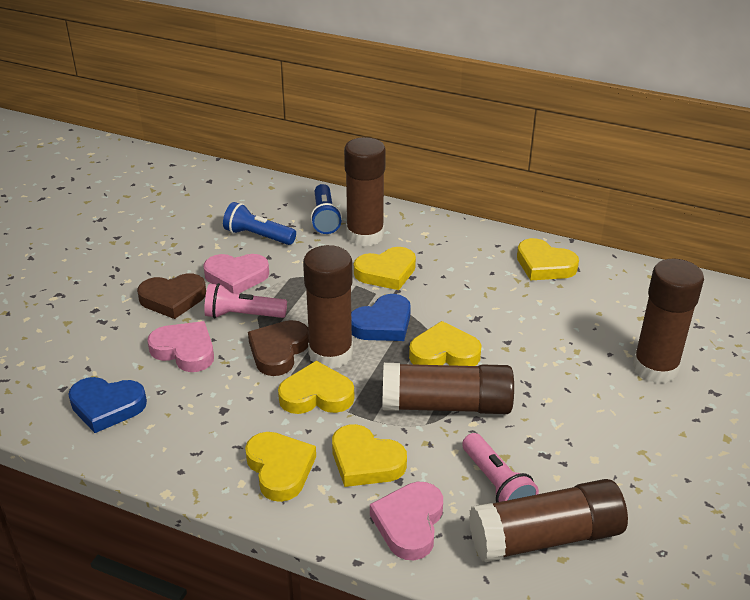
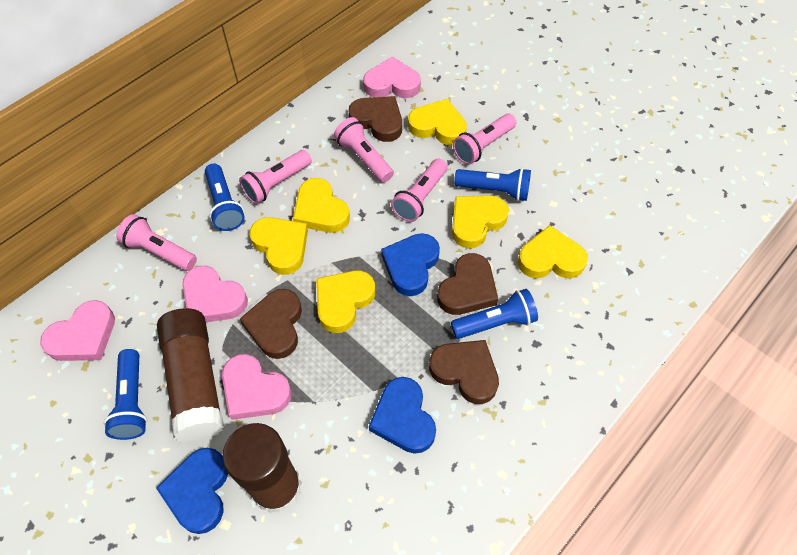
blue flashlight: [223,202,296,245] [311,184,342,234] = 2 -> [104,349,147,440] [205,164,245,231] [451,289,538,339] [454,168,531,201] = 4
blue heart: [68,377,147,433] [351,294,411,341] = 2 -> [156,448,228,534] [369,377,436,454] [381,233,440,296] = 3
brown glue stick: [303,245,353,369] [344,137,386,247] [383,363,514,414] [469,479,628,562] [632,259,704,384] = 5 -> [157,308,224,443] [223,423,302,513] = 2
brown heart: [137,273,206,319] [248,320,309,376] = 2 -> [240,289,302,359] [349,96,402,142] [429,340,499,404] [437,253,498,315] = 4
pink flashlight: [204,283,287,318] [462,433,539,503] = 2 -> [116,214,197,271] [239,150,312,204] [334,117,394,183] [391,159,447,222] [453,114,516,165] = 5
pink heart: [147,321,214,372] [203,254,269,294] [370,482,443,560] = 3 -> [40,300,115,361] [182,266,248,322] [222,354,292,420] [363,56,421,98] = 4

